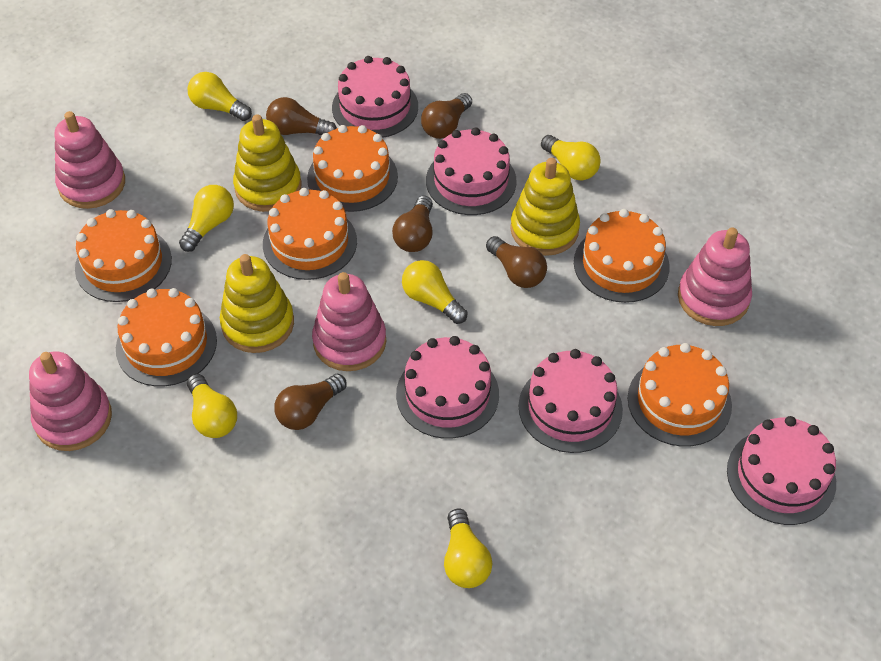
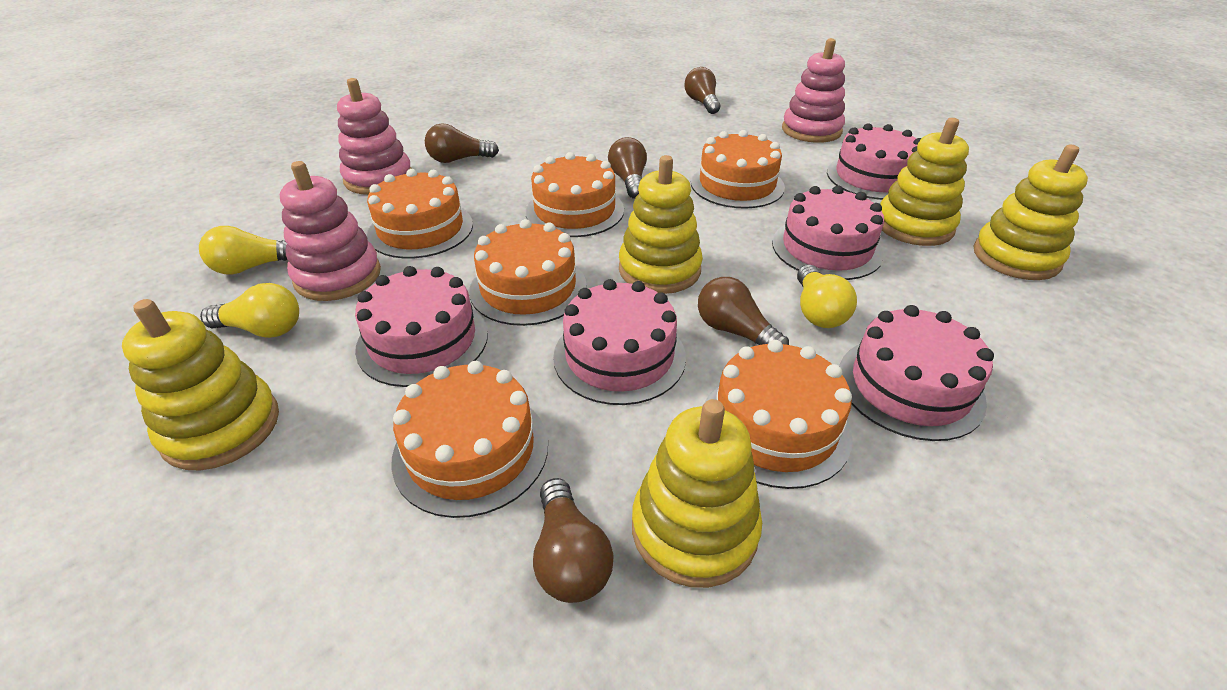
pink stacking toy: [29,352,112,451] [55,111,125,209] [312,272,386,371] [678,227,752,326] = 4 -> [280,161,381,301] [337,78,412,195] [782,38,845,143] = 3
yellow light bulb: [179,185,234,252] [187,72,252,121] [187,374,237,438] [402,260,468,324] [444,509,493,588] [541,135,601,180] = 6 -> [199,226,287,275] [200,283,299,338] [797,265,857,328] = 3
yellow stacking toy: [220,254,294,353] [233,114,302,212] [510,158,580,256] = 3 -> [122,299,279,470] [619,155,703,294] [632,399,762,588] [880,118,969,246] [974,145,1088,280] = 5

